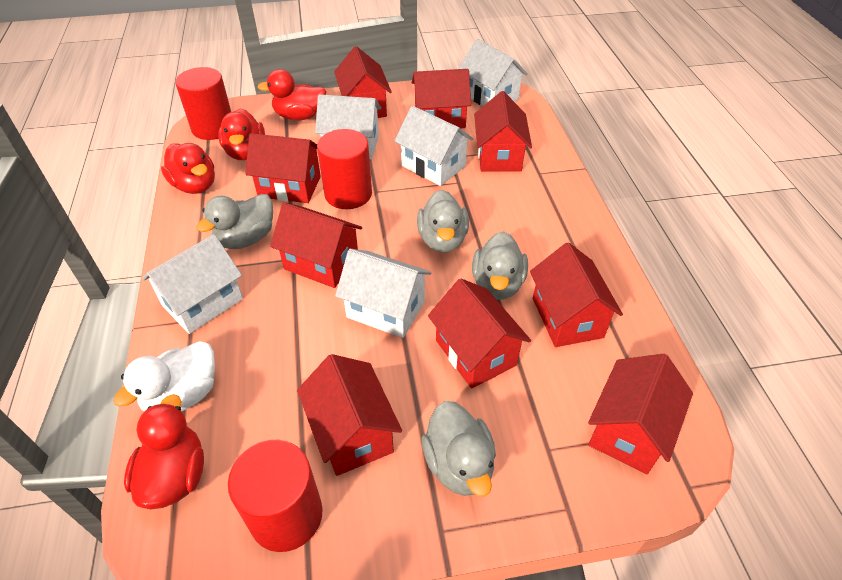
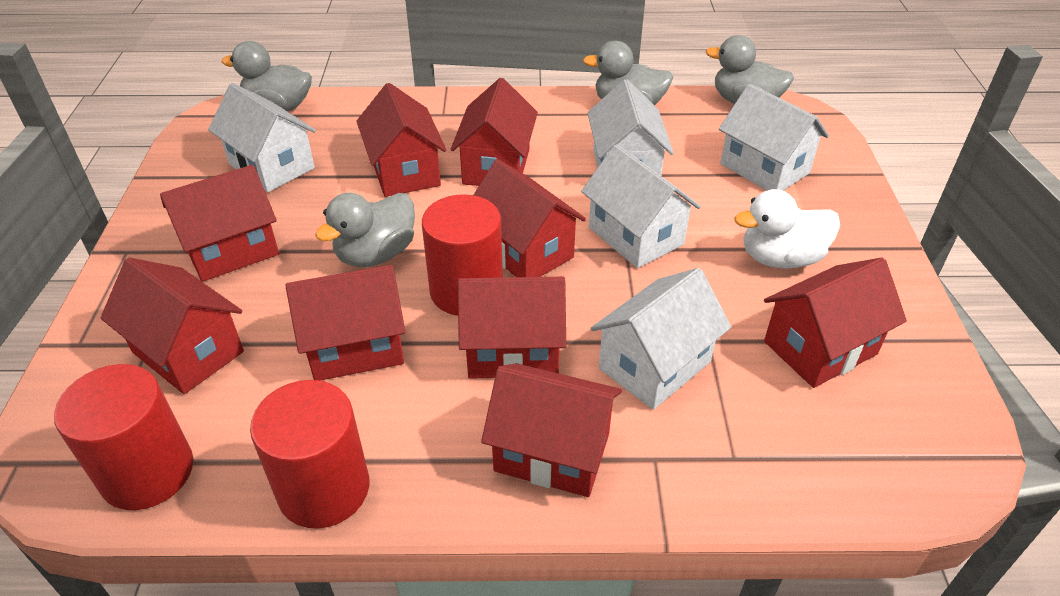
red duck: [124,394,204,510] [161,143,215,194] [218,109,265,160] [257,69,327,120] = 4 -> none = 0

